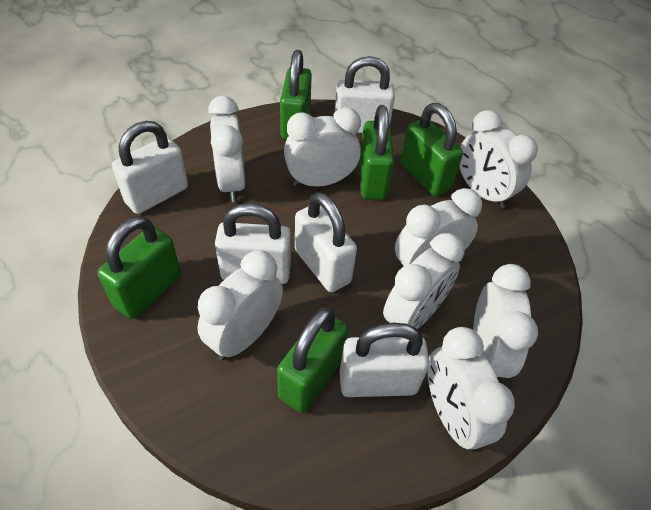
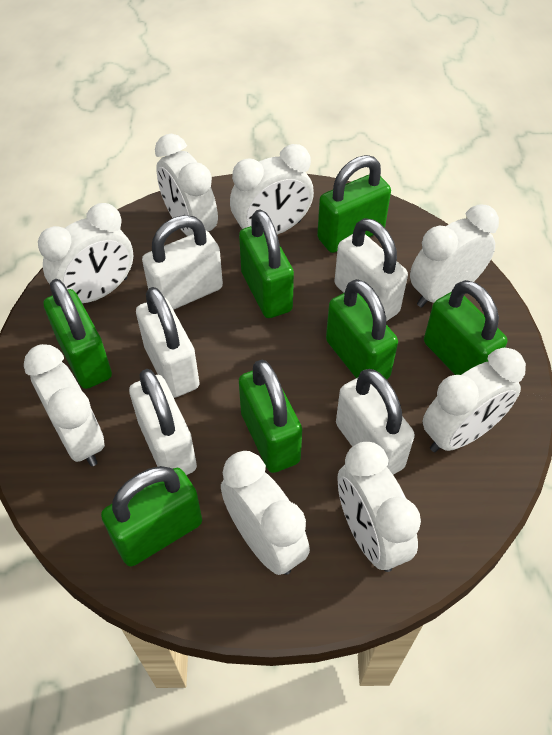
green padlock: [98,216,181,319] [277,308,348,413] [280,50,312,140] [359,105,394,200] [400,103,463,196] = 5 -> [44,279,112,389] [101,466,202,566] [239,209,294,318] [239,360,302,473] [317,155,391,253] [326,279,398,379] [424,280,507,375] = 7

